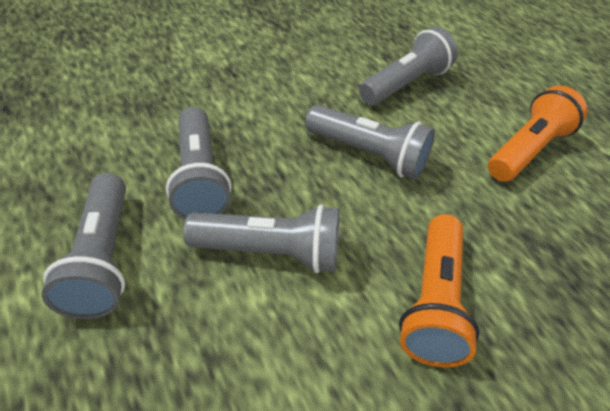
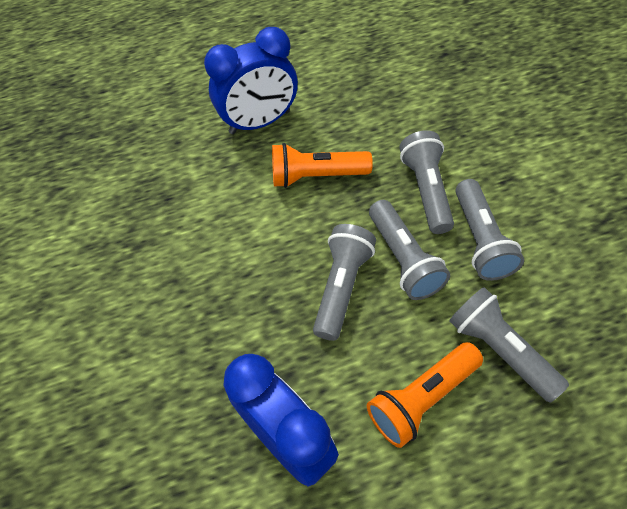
blue clock: none = 0 -> [204,27,298,134] [223,354,339,487] = 2

